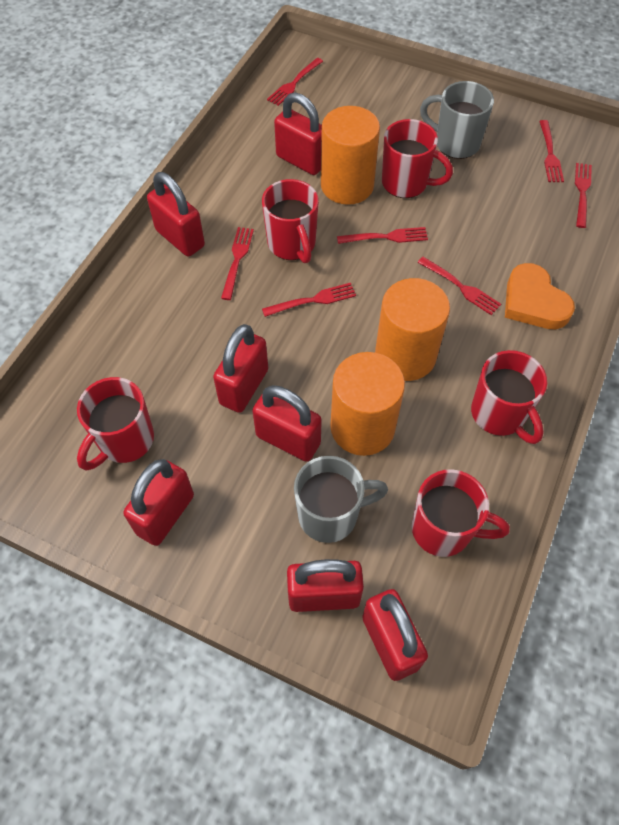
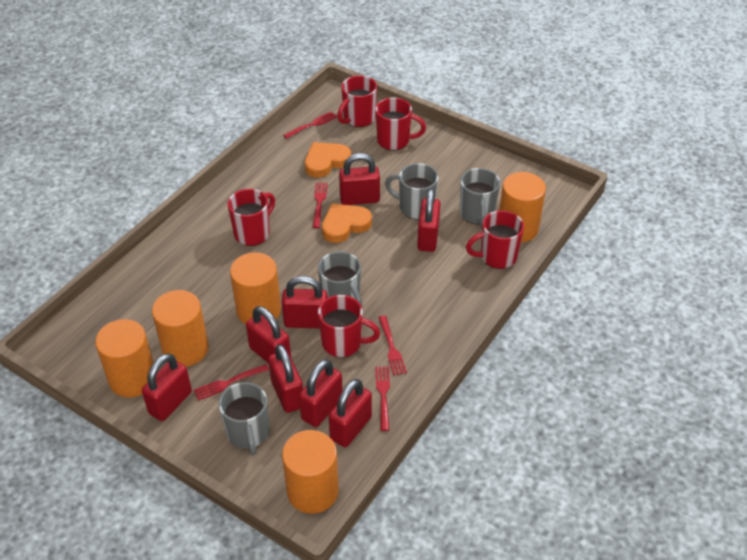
grey mug: [294,456,388,543] [420,81,494,159] = 2 -> [219,382,269,456] [318,251,363,306] [385,163,438,219] [460,168,500,226] = 4
orange cylinder: [321,106,380,205] [330,352,405,456] [375,278,450,381] = 3 -> [95,319,154,398] [152,290,209,367] [230,252,281,325] [282,430,339,514] [499,172,546,242] = 5
orange heart: [505,263,575,329] = 1 -> [305,142,351,178] [322,203,372,243] = 2
red fork: [221,227,254,300] [262,283,356,317] [267,58,323,106] [337,227,428,244] [417,257,501,315] [539,120,564,182] [575,163,592,228] = 7 -> [194,364,269,401] [283,111,337,139] [313,182,328,228] [375,366,390,431] [378,315,407,375] = 5
red padlock: [123,459,194,546] [147,172,205,257] [213,324,268,413] [252,385,322,462] [274,92,322,175] [287,559,364,612] [362,589,428,681] = 7 -> [142,353,192,421] [246,306,291,363] [268,344,303,413] [282,276,328,328] [299,359,343,427] [329,379,372,447] [339,153,380,205] [417,189,441,252] = 8

